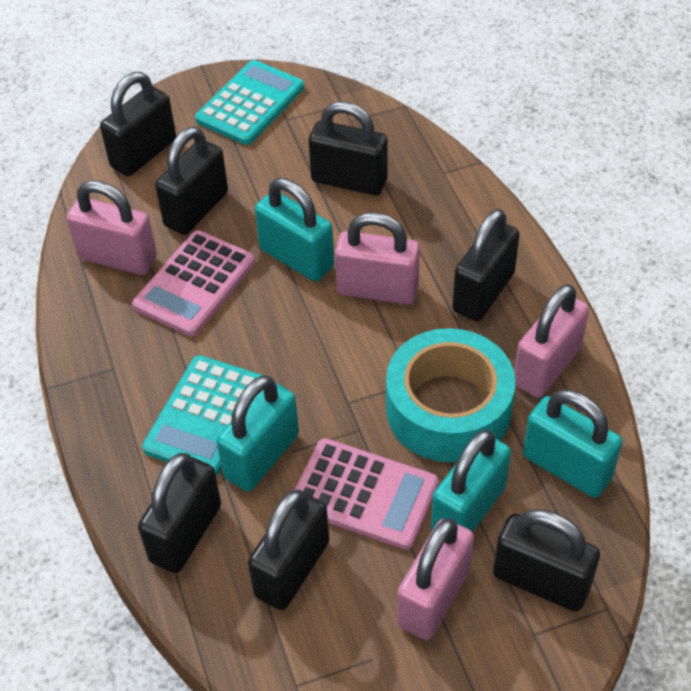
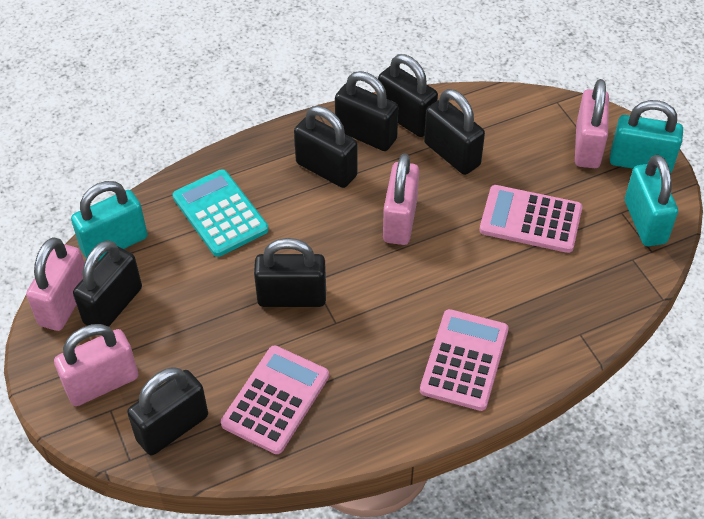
pink calculator: [132,230,255,336] [294,438,438,549] = 2 -> [221,346,329,454] [420,309,509,411] [479,185,582,253] = 3
turquoise calculator: [142,355,263,476] [195,60,304,145] = 2 -> [173,169,269,257] = 1
turquoise padlock: [216,375,299,491] [255,178,334,281] [431,429,511,532] [523,389,622,498] = 4 -> [71,181,148,261] [610,100,683,173] [625,155,678,246] = 3
turquoise tape: [386,328,515,462] = 1 -> none = 0

